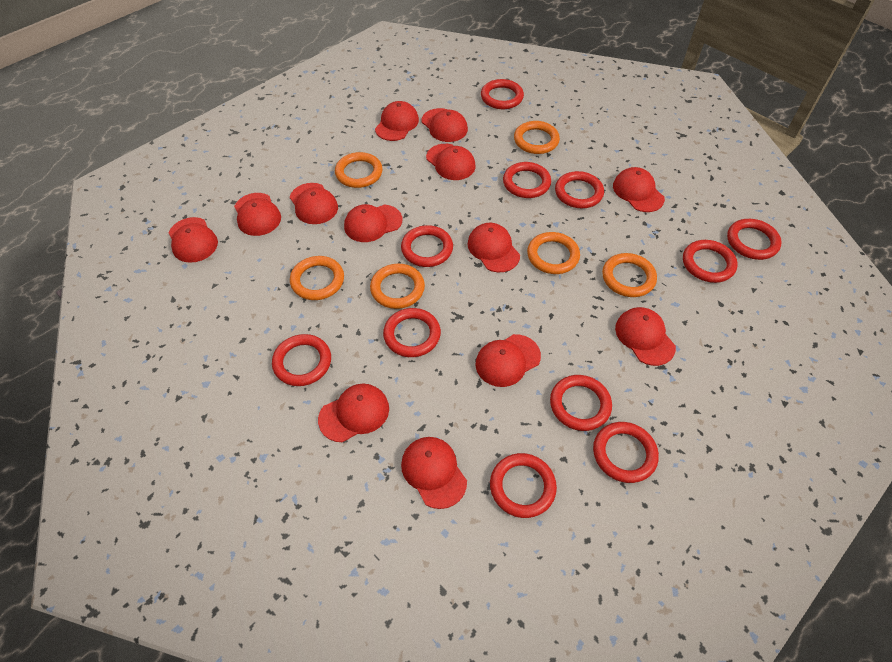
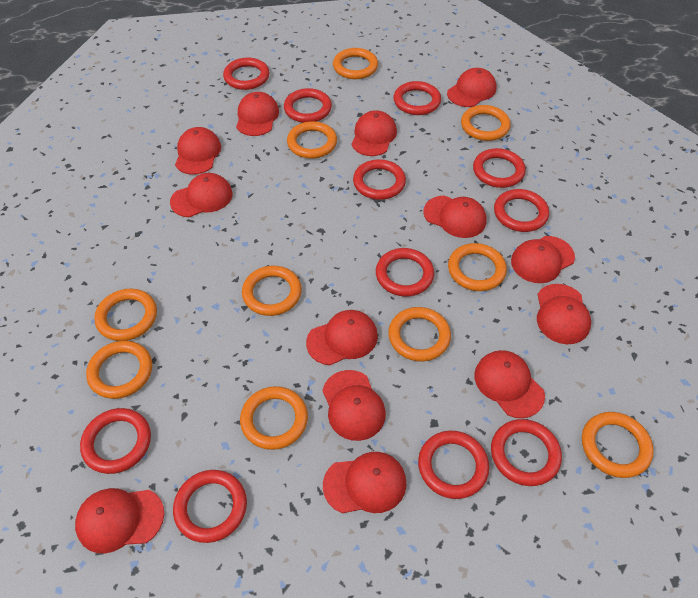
orange ring: [290,256,344,300] [335,152,383,188] [370,264,425,309] [514,121,560,154] [527,232,580,274] [602,253,657,297] = 6 -> [86,341,152,399] [94,289,157,341] [240,386,308,450] [242,266,302,316] [287,121,337,159] [333,48,378,79] [388,307,451,362] [448,243,507,291] [461,105,511,141] [582,412,654,478] = 10

